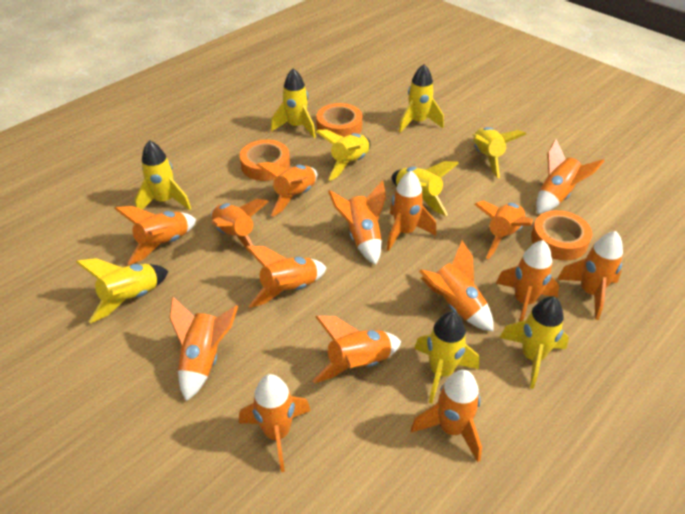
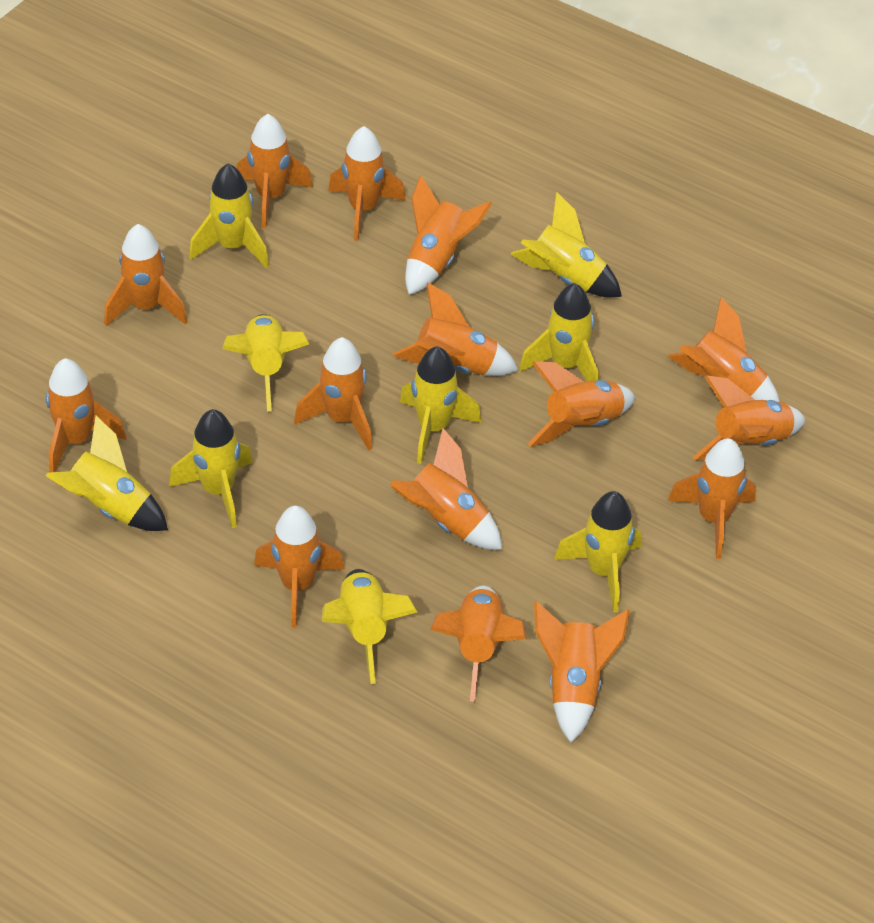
orange tape: [240,139,290,181] [316,103,362,137] [531,210,592,260] = 3 -> none = 0

